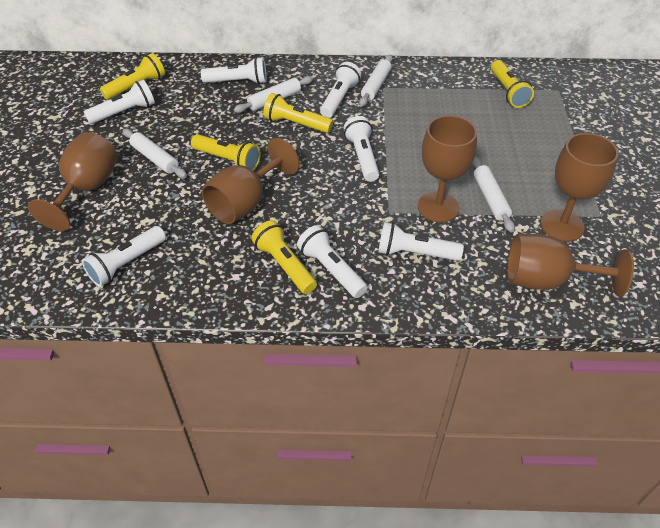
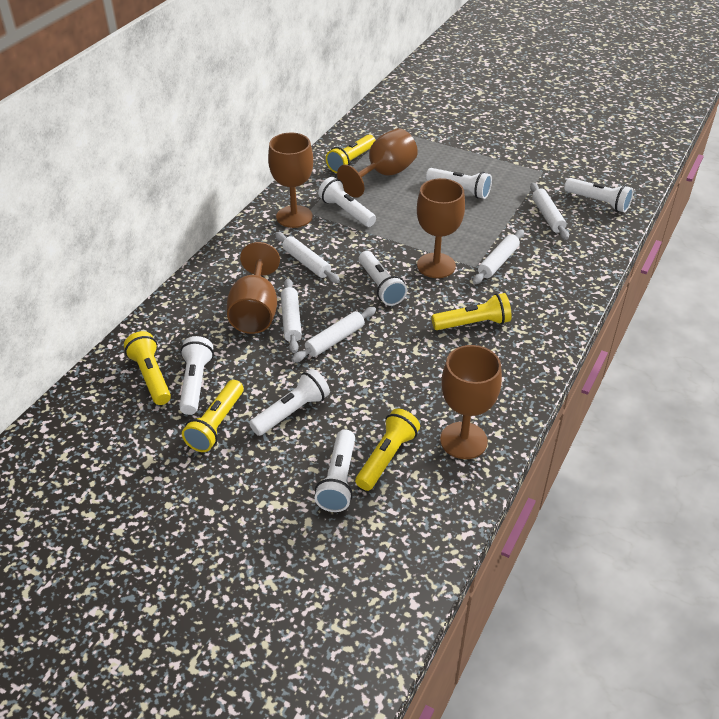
white rolling pin: [123,128,187,178] [234,76,313,113] [359,55,393,107] [472,156,515,232] = 4 -> [275,232,340,283] [281,278,302,353] [291,307,376,362] [473,229,524,284] [530,183,569,240] = 5

